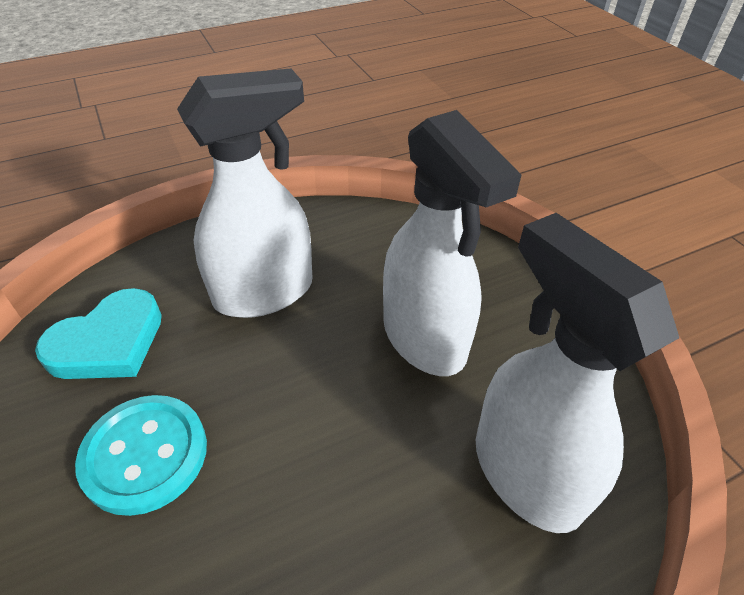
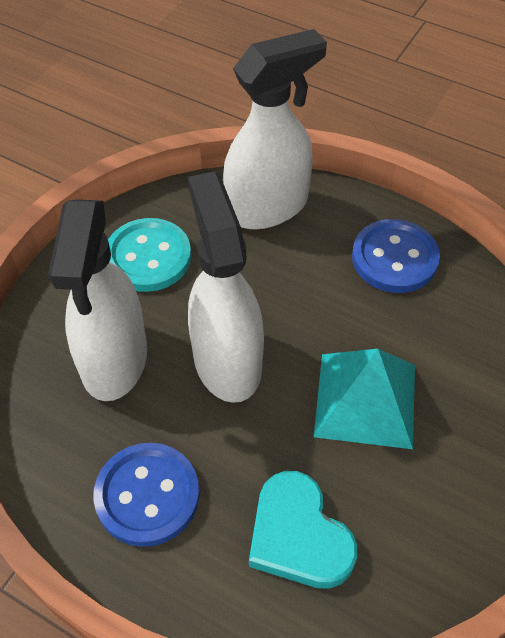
blue button: none = 0 -> [93,443,199,547] [352,219,440,293] = 2
turquoise pyramid: none = 0 -> [314,349,415,449] = 1

